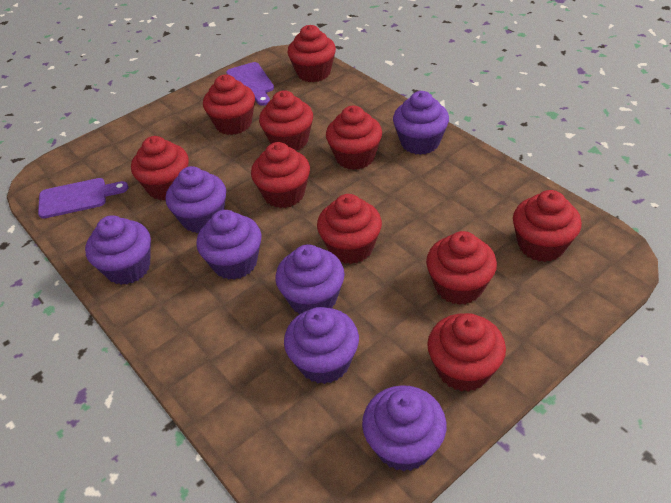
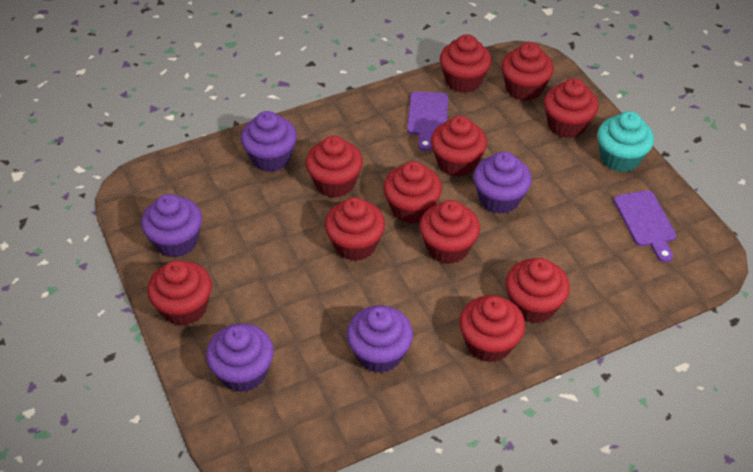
purple cupcake: [85,215,151,285] [166,166,226,233] [196,210,261,280] [275,244,345,315] [284,307,359,384] [362,385,446,472] [393,91,449,155] = 7 -> [141,194,202,258] [206,324,274,392] [241,111,297,172] [347,305,413,373] [473,152,532,214] = 5
red cupcake: [131,136,189,200] [203,74,255,135] [251,142,310,208] [259,90,313,151] [287,25,336,82] [317,194,382,264] [326,106,382,170] [426,231,497,305] [427,313,506,392] [513,190,582,262] = 10 -> [147,260,212,326] [306,136,363,198] [325,197,385,261] [383,161,442,224] [419,200,480,264] [431,116,487,177] [440,34,492,93] [459,295,525,363] [501,42,554,101] [506,258,570,323] [544,78,599,138] = 11
turquoise cupcake: none = 0 -> [597,111,654,172] = 1

